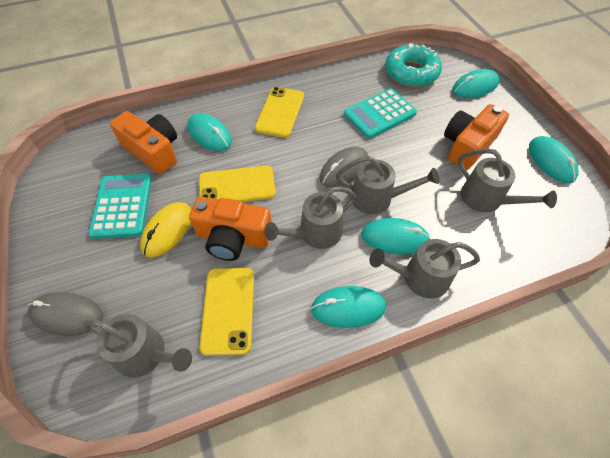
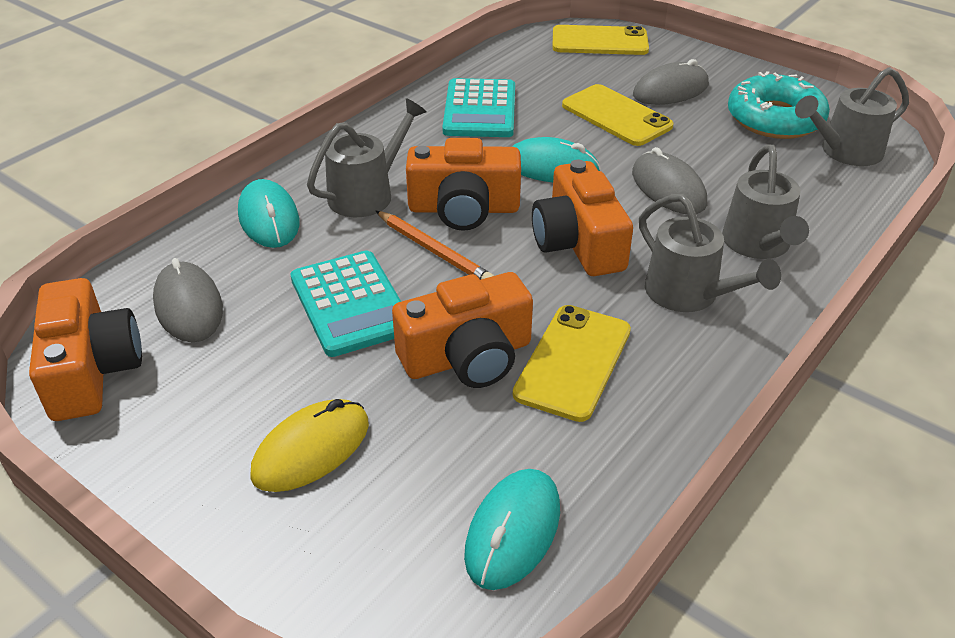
grey mouse: [28,292,103,336] [320,146,368,188] = 2 -> [153,258,223,342] [632,147,707,214] [633,59,709,105] = 3
grey watering can: [83,314,192,377] [264,187,356,249] [336,156,440,214] [369,239,480,298] [458,149,557,212] = 5 -> [307,98,426,217] [639,194,781,312] [722,145,809,259] [795,67,909,166] = 4
orange camera: [110,111,177,174] [189,197,271,261] [444,104,509,170] = 3 -> [29,278,142,421] [392,272,533,388] [406,138,521,231] [532,160,633,276] = 4
orange pencil: none = 0 -> [376,211,494,280] = 1
turquoise mouse: [187,113,232,151] [311,286,386,328] [361,218,431,254] [452,69,500,98] [529,136,579,183] = 5 -> [238,179,299,248] [464,469,560,590] [512,137,601,182] = 3

